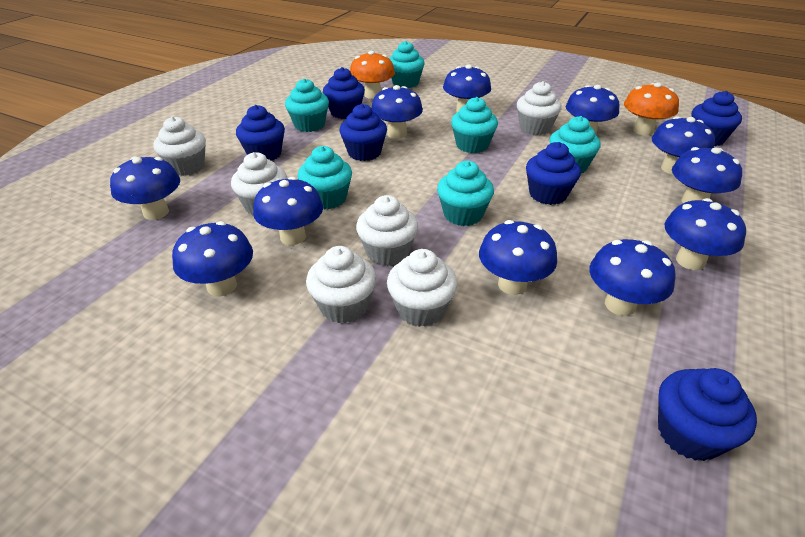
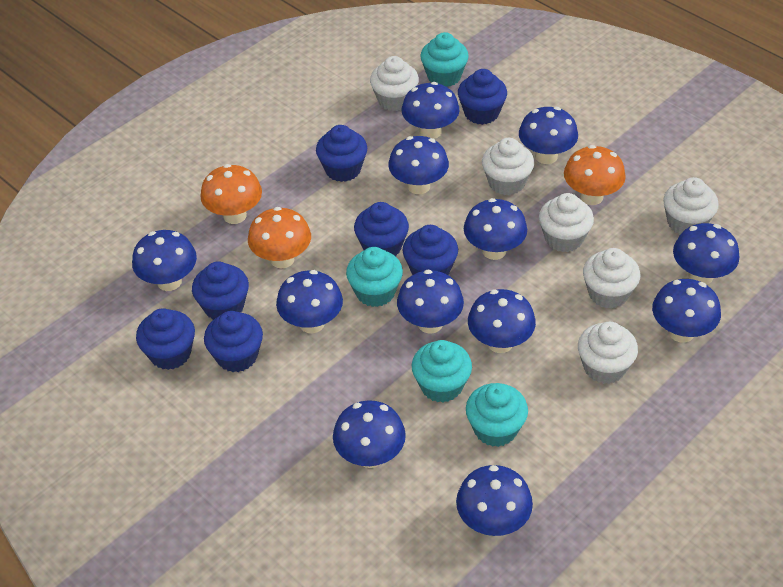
blue cupcake: [236,105,285,160] [323,67,365,119] [340,104,387,161] [526,142,581,205] [658,368,757,461] [691,91,742,146] = 6 -> [136,308,195,370] [192,261,249,320] [204,311,263,372] [316,125,367,182] [354,202,409,256] [402,225,458,275] [458,69,507,125] = 7
blue mushroom: [110,156,180,220] [172,221,253,297] [253,177,323,245] [371,85,423,139] [443,64,491,112] [479,220,557,295] [566,85,619,135] [589,239,676,316] [652,116,715,174] [665,198,746,270] [672,147,742,203] = 11 -> [132,230,197,291] [276,270,343,333] [333,400,406,468] [388,136,449,194] [397,270,464,334] [402,82,459,139] [456,465,533,536] [464,198,527,260] [468,289,536,353] [519,107,578,164] [652,279,721,343] [673,223,739,285] = 12
orange mushroom: [350,51,395,99] [624,82,679,136] = 2 -> [200,164,262,224] [248,207,311,269] [564,145,626,205] = 3
turquoise cupcake: [285,78,329,132] [297,146,352,209] [389,41,425,88] [437,161,494,226] [451,97,498,153] [549,116,601,173] = 6 -> [346,247,403,307] [412,340,472,403] [420,32,469,87] [466,383,528,447] = 4

